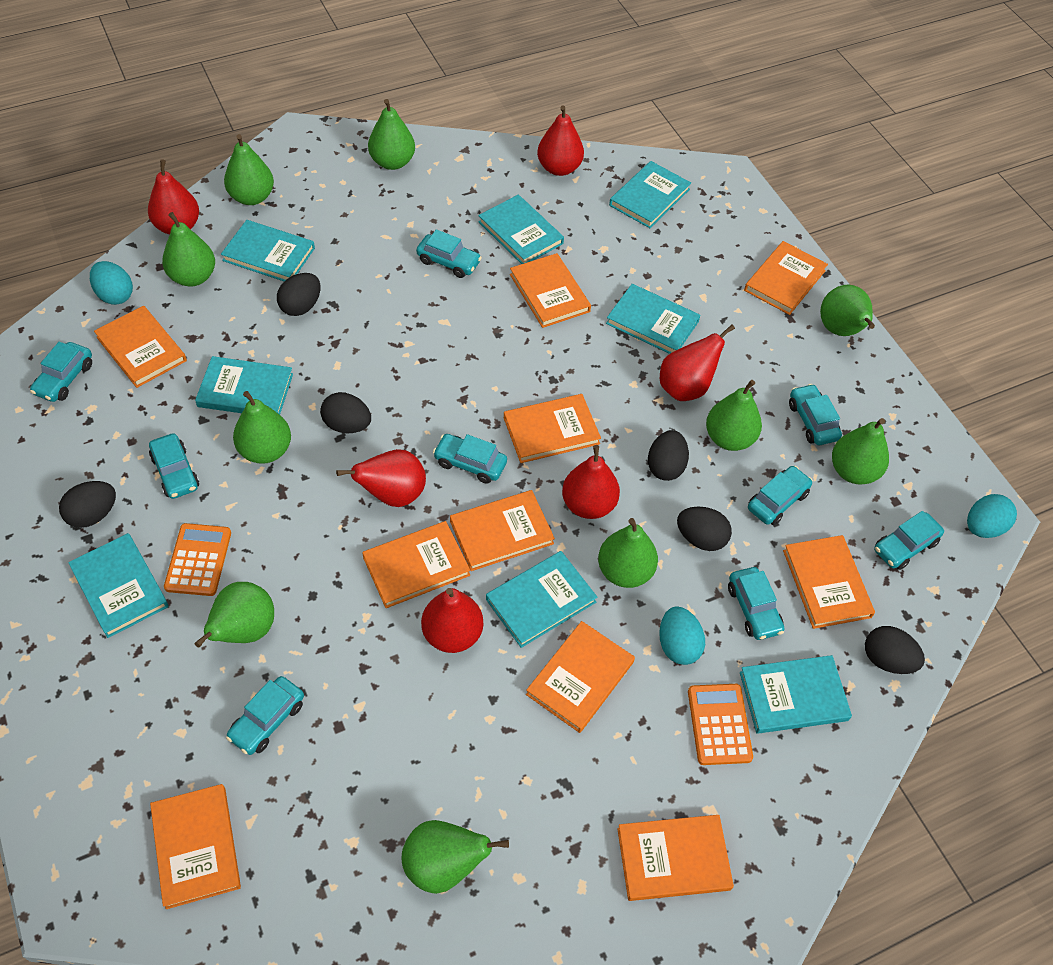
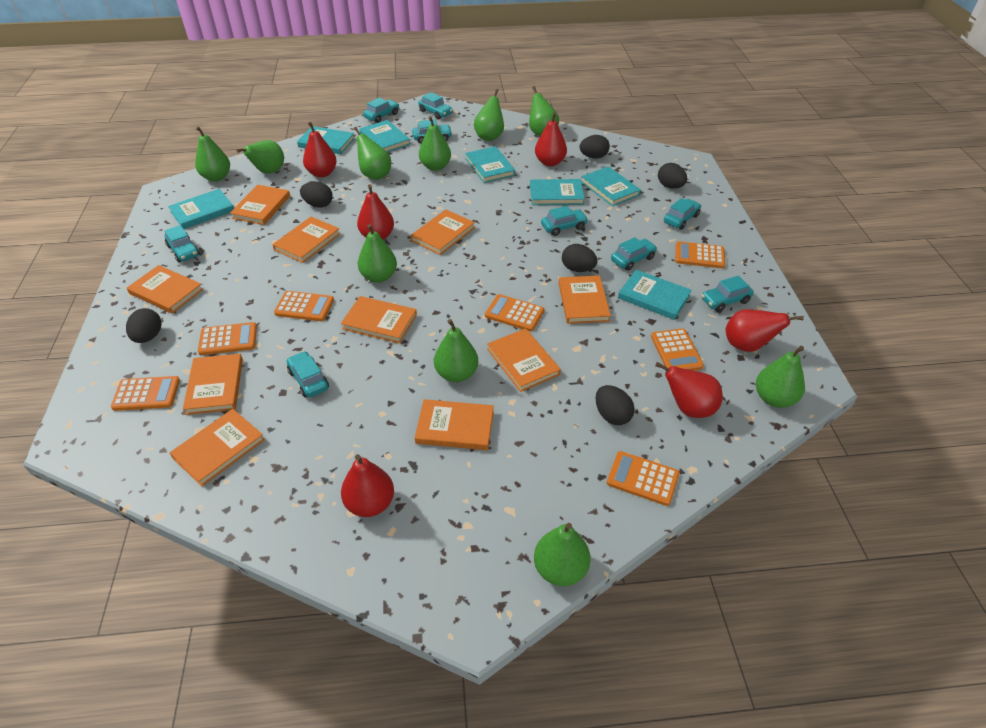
orange calculator: [164,523,231,596] [688,684,753,765] = 2 -> [111,376,180,411] [198,322,257,355] [274,291,334,321] [485,294,544,332] [607,451,679,506] [651,328,704,370] [675,241,725,268] = 7
turquoise book: [68,533,169,638] [195,356,293,415] [221,220,315,281] [478,195,564,264] [486,551,597,648] [606,284,700,354] [609,161,691,228] [740,655,852,734] = 8 -> [168,189,234,229] [297,126,355,154] [359,120,410,152] [465,146,515,183] [530,179,585,205] [581,166,641,206] [618,270,692,320] = 7
turquoise egg: [90,261,133,305] [659,606,705,665] [967,494,1017,538] = 3 -> none = 0

